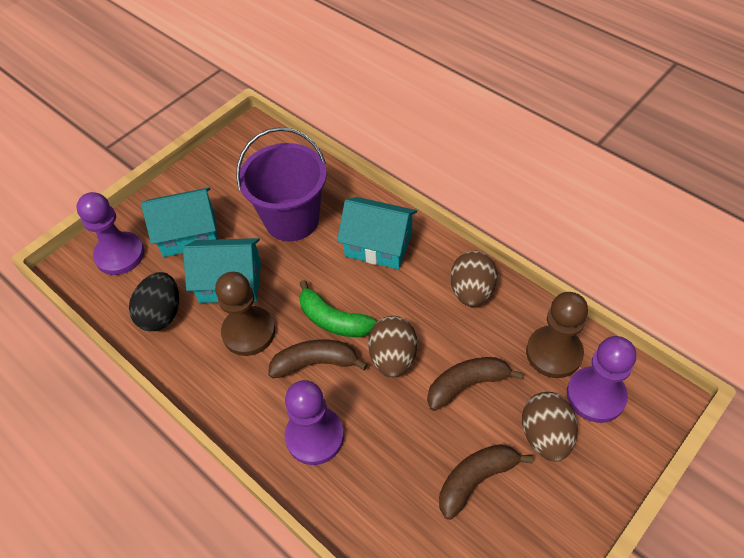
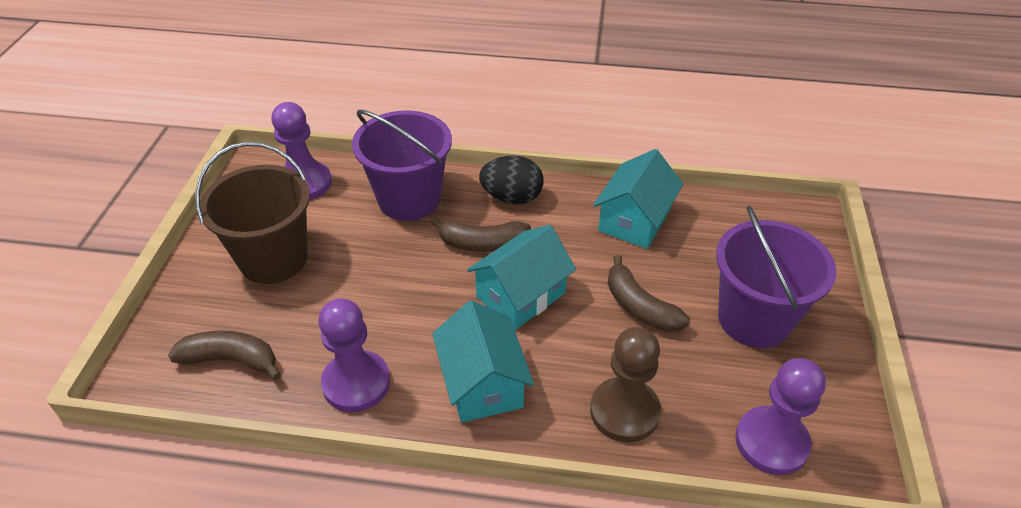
brown bucket: none = 0 -> [195,142,310,284] = 1
brown egg: [368,316,417,377] [450,251,497,307] [522,392,578,462] = 3 -> none = 0
brown pawn: [215,272,275,356] [526,292,588,378] = 2 -> [590,327,661,443] = 1
green banana: [299,280,376,337] = 1 -> none = 0
purple bucket: [236,127,327,241] = 1 -> [352,110,452,221] [716,206,837,348] = 2

